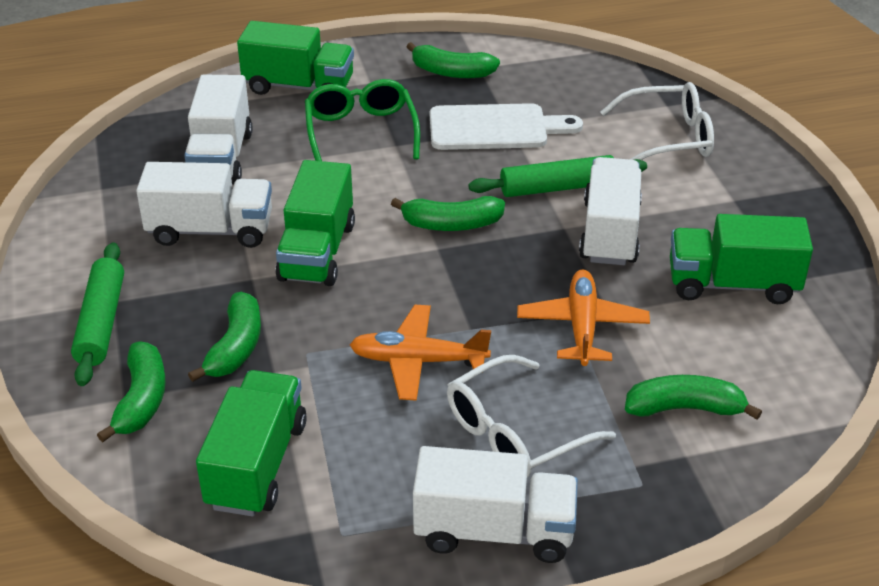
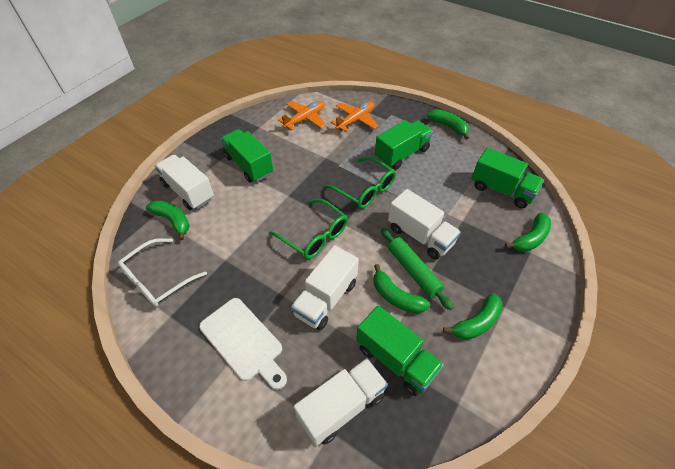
green glasses: [305,79,420,161] = 1 -> [269,199,348,259] [323,157,396,209] = 2
green rolling pin: [71,242,124,386] [469,155,647,197] = 2 -> [381,228,453,310] = 1
white glasses: [447,355,616,477] [600,82,714,160] = 2 -> [117,238,207,307] = 1

